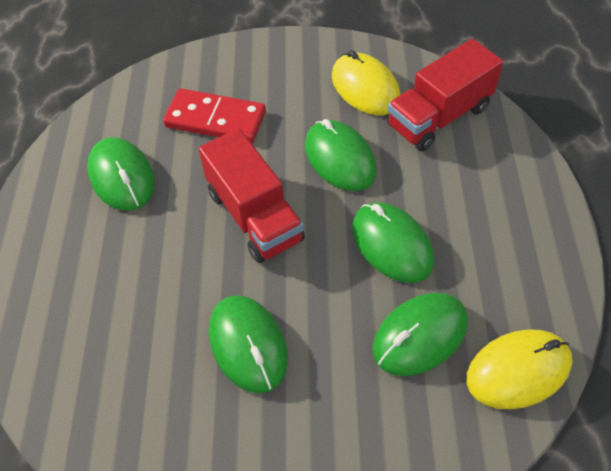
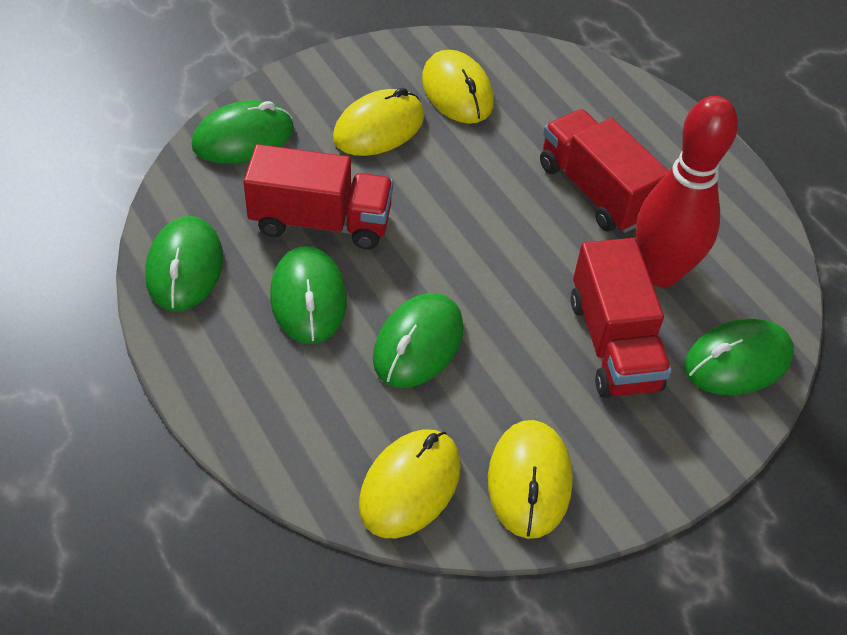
red bowling pin: none = 0 -> [636,96,738,287] = 1
red domino: [163,88,266,143] = 1 -> none = 0
red truck: [199,128,305,263] [387,39,503,151] = 2 -> [243,144,393,249] [540,109,669,233] [571,238,672,398] = 3
yellow mouse: [332,50,400,115] [466,330,573,409] = 2 -> [333,88,424,156] [359,429,461,538] [422,50,494,124] [488,420,573,539] = 4

